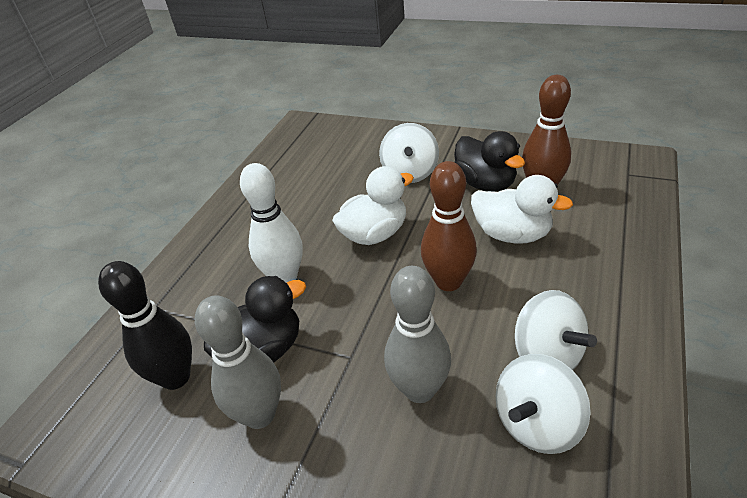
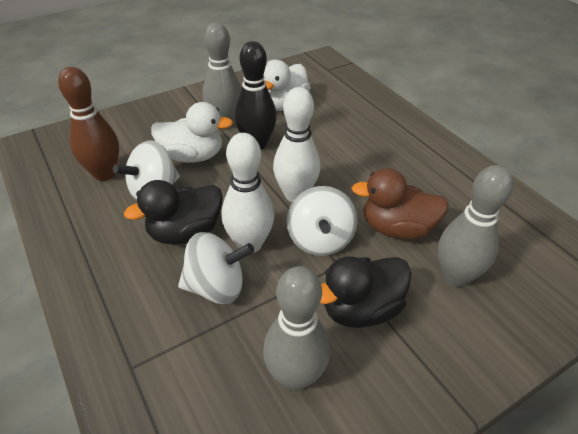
brown bowling pin: [421,161,477,291] [522,75,571,185] = 2 -> [58,67,119,181] = 1
brown duck: none = 0 -> [352,168,449,239] = 1
grey bowling pin: [195,295,281,429] [384,266,451,403] = 2 -> [203,22,241,129] [263,266,330,391] [438,165,514,287] = 3
white bowling pin: [240,163,303,283] = 1 -> [222,133,274,253] [273,87,320,202] = 2

